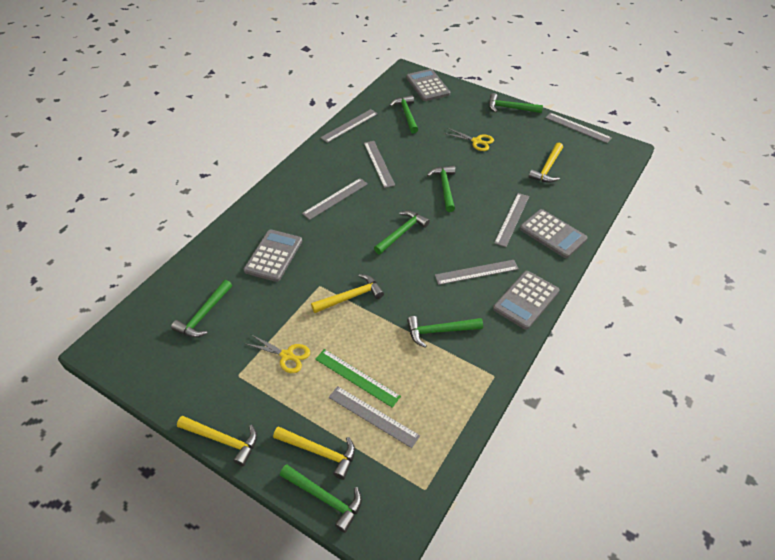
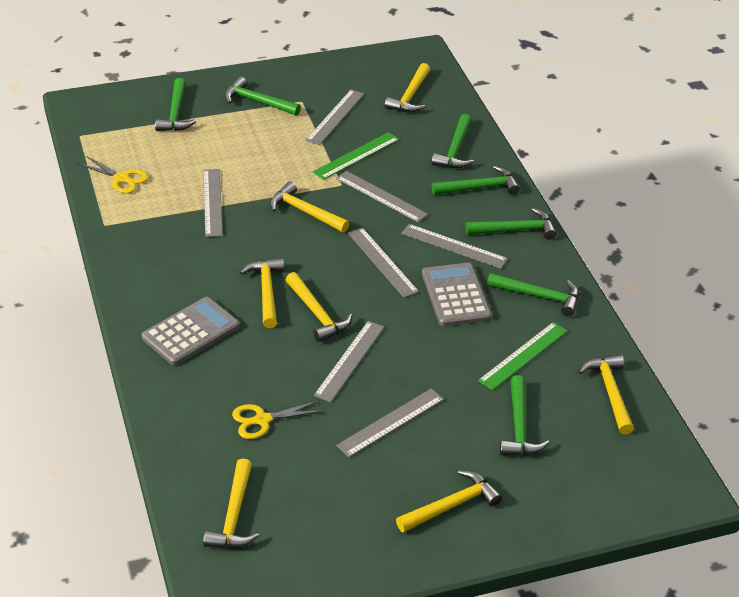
green ruler: [315,349,401,408] = 1 -> [313,132,399,180] [478,322,567,390] = 2
grey calculator: [244,229,302,282] [406,69,450,101] [493,271,559,330] [520,209,588,258] = 4 -> [142,297,240,365] [422,263,492,326] = 2
yellow hammer: [177,416,257,466] [273,426,355,480] [311,274,384,313] [529,143,563,183] = 4 -> [203,459,259,548] [240,258,284,328] [270,182,350,232] [286,272,352,342] [385,63,430,112] [396,470,502,533] [579,355,634,435] = 7

